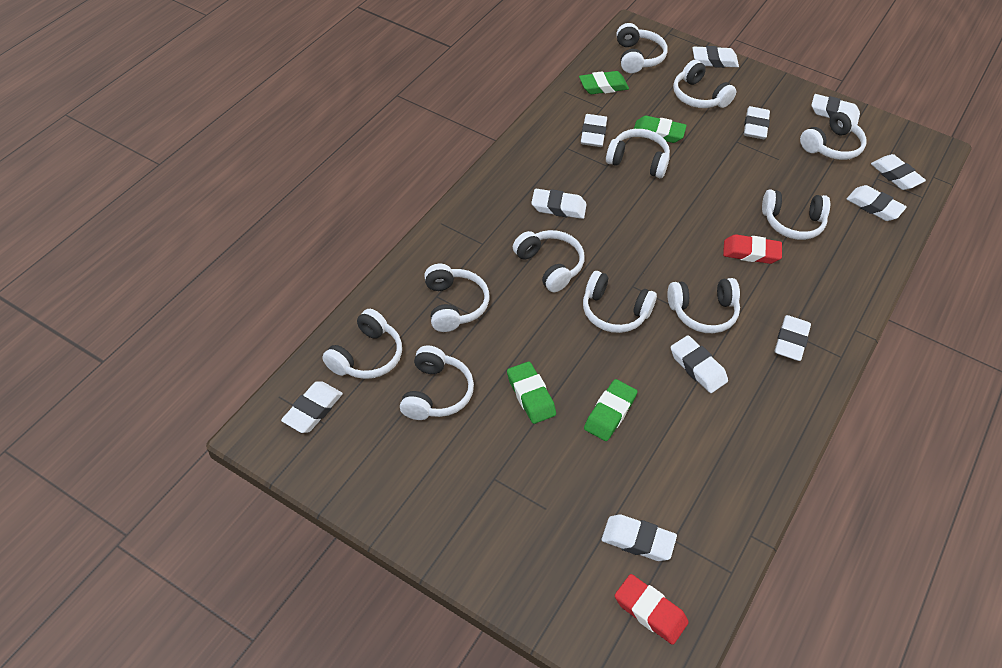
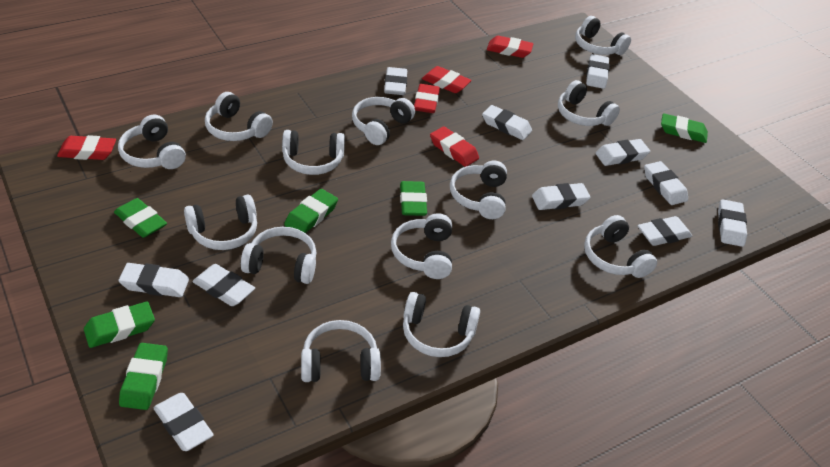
green eraser: [507,362,556,424] [579,71,629,94] [584,379,637,441] [634,116,687,143] = 4 -> [84,302,155,348] [114,198,167,238] [119,343,168,410] [284,189,338,233] [400,181,427,216] [661,113,708,143] = 6
red eraser: [615,574,689,645] [723,234,782,264] = 2 -> [57,135,116,160] [414,84,440,113] [422,66,472,93] [430,126,479,167] [487,36,533,58] = 5
white headphones: [322,309,402,379] [400,346,474,420] [424,264,490,332] [513,230,584,292] [583,271,657,333] [606,129,670,178] [616,23,668,73] [667,278,740,333] [673,60,736,108] [762,189,830,240] [800,110,867,160] = 11 -> [118,114,186,169] [184,195,257,250] [205,92,273,141] [241,227,317,284] [282,130,345,175] [301,320,381,382] [352,97,415,145] [391,213,452,279] [403,292,480,357] [450,161,507,219] [558,80,620,126] [575,16,631,55] [584,215,657,278] = 13

